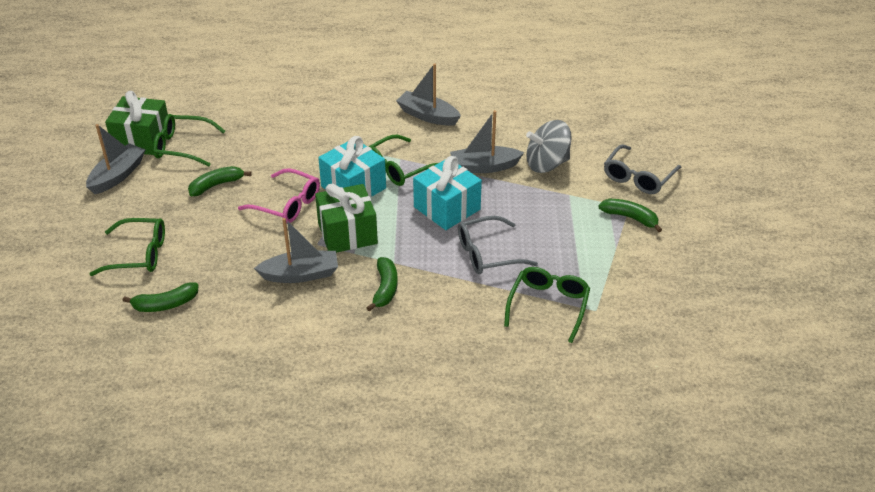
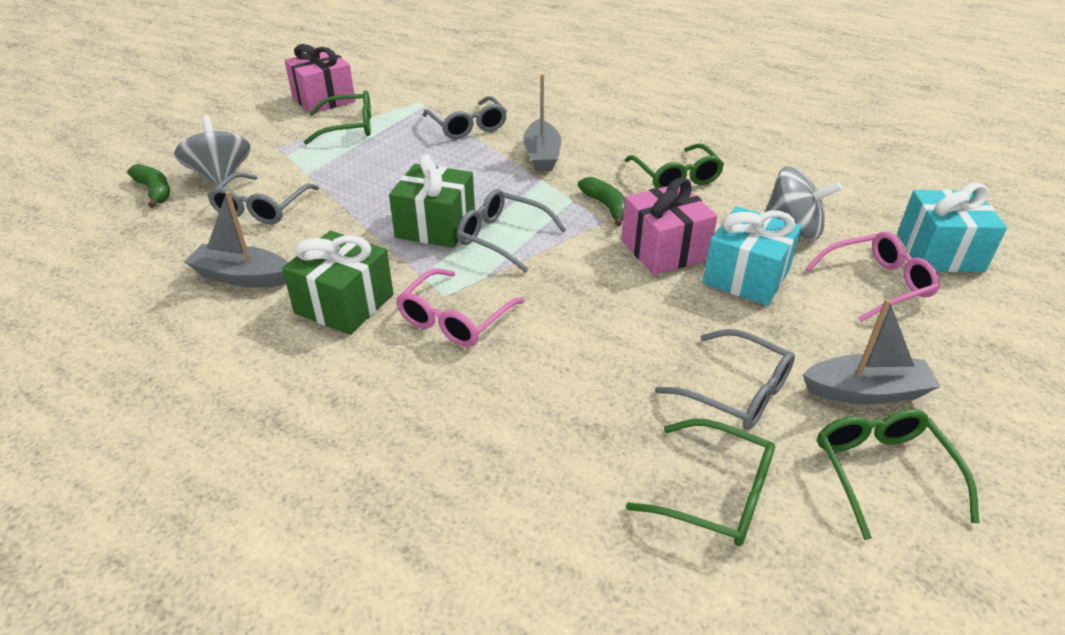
green banana: [123,283,199,312] [188,166,252,196] [367,257,398,312] [598,199,662,233] = 4 -> [127,164,170,208] [578,177,625,226] = 2
grey boat: [86,124,146,194] [254,218,338,283] [396,63,461,126] [450,110,524,173] = 4 -> [184,191,288,287] [523,74,561,171] [803,299,941,404] = 3
grey glasses: [458,216,538,274] [604,144,681,194] = 2 -> [207,172,319,224] [423,96,507,139] [457,189,567,273] [655,329,795,430] = 4
grey spinning top: [526,120,572,173] = 1 -> [174,115,251,186] [765,166,842,240] = 2
pink gift: none = 0 -> [284,44,356,113] [621,177,717,275] = 2
pink glasses: [238,168,320,223] = 1 -> [396,268,525,347] [805,232,940,322] = 2

